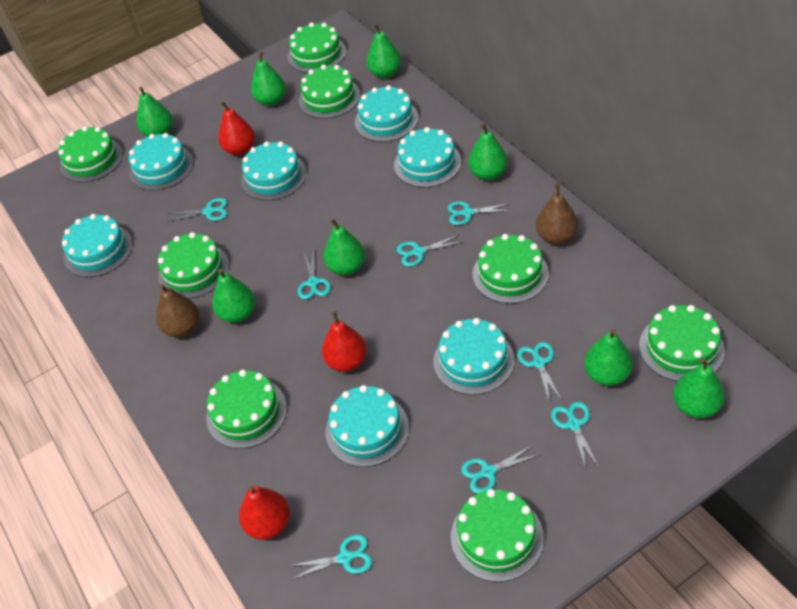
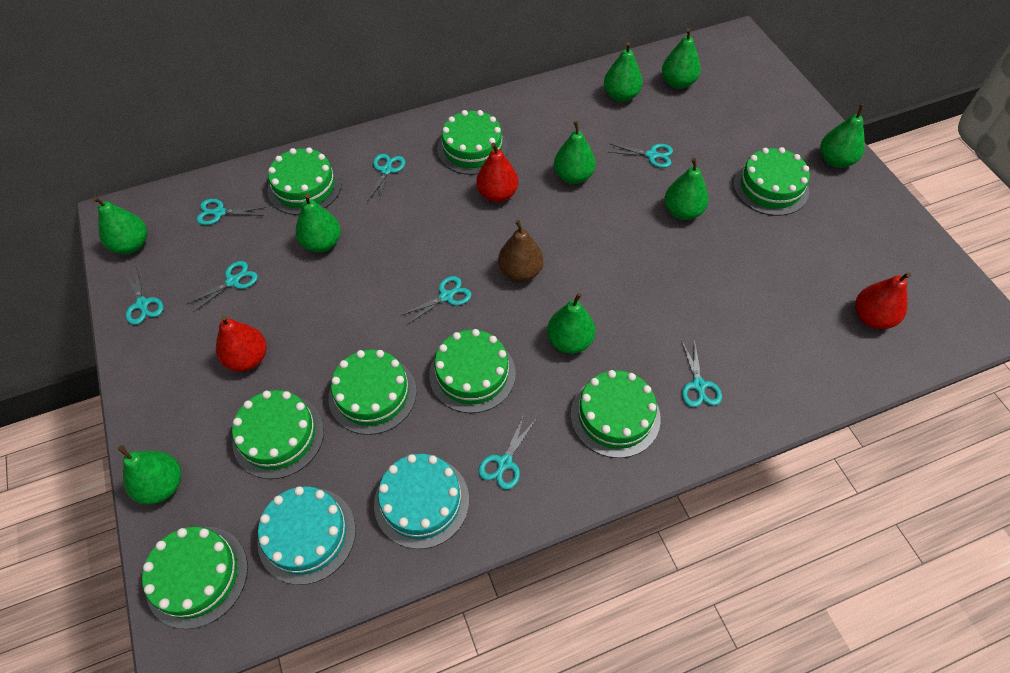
brown pear: [156,284,200,337] [536,184,578,245] = 2 -> [498,220,543,282] = 1
green pear: [137,86,173,137] [212,269,255,323] [251,51,286,106] [324,219,365,275] [367,24,401,78] [468,123,508,181] [584,329,633,386] [673,358,725,418] = 8 -> [92,196,147,254] [118,445,181,504] [296,194,341,252] [547,293,596,354] [554,121,596,184] [604,42,643,102] [662,28,701,89] [664,158,709,220] [820,104,865,168] = 9
turquoise cake: [62,214,133,277] [129,133,193,191] [241,141,307,201] [326,385,409,467] [355,85,418,142] [394,127,461,187] [433,318,514,395] = 7 -> [257,486,356,585] [374,454,469,549] = 2

